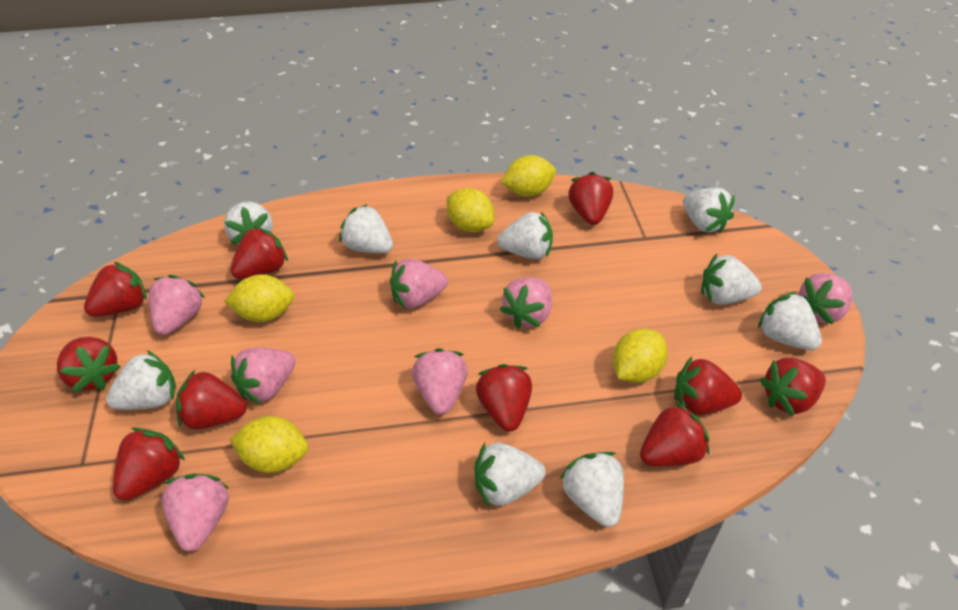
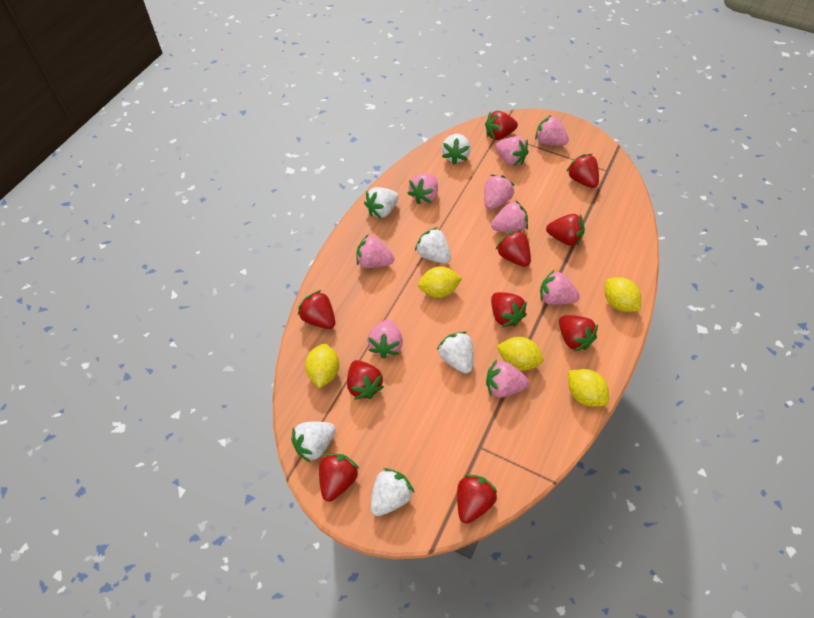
pink strawberry: [149,275,205,335] [161,474,230,552] [231,348,296,404] [390,258,448,309] [412,348,468,415] [500,277,552,328] [799,273,852,324] = 7 -> [356,235,394,268] [367,319,403,359] [408,173,438,205] [484,175,514,210] [486,360,529,398] [491,201,528,233] [495,136,529,166] [535,115,569,146] [540,270,580,305] = 9
white strawberry: [106,350,176,410] [224,201,273,244] [339,204,393,253] [474,442,545,507] [497,212,553,259] [560,452,624,527] [683,187,735,234] [701,254,762,305] [758,291,822,350] = 9 -> [291,422,336,463] [364,187,399,218] [371,468,414,516] [415,227,451,264] [437,331,474,374] [442,134,471,165] = 6

